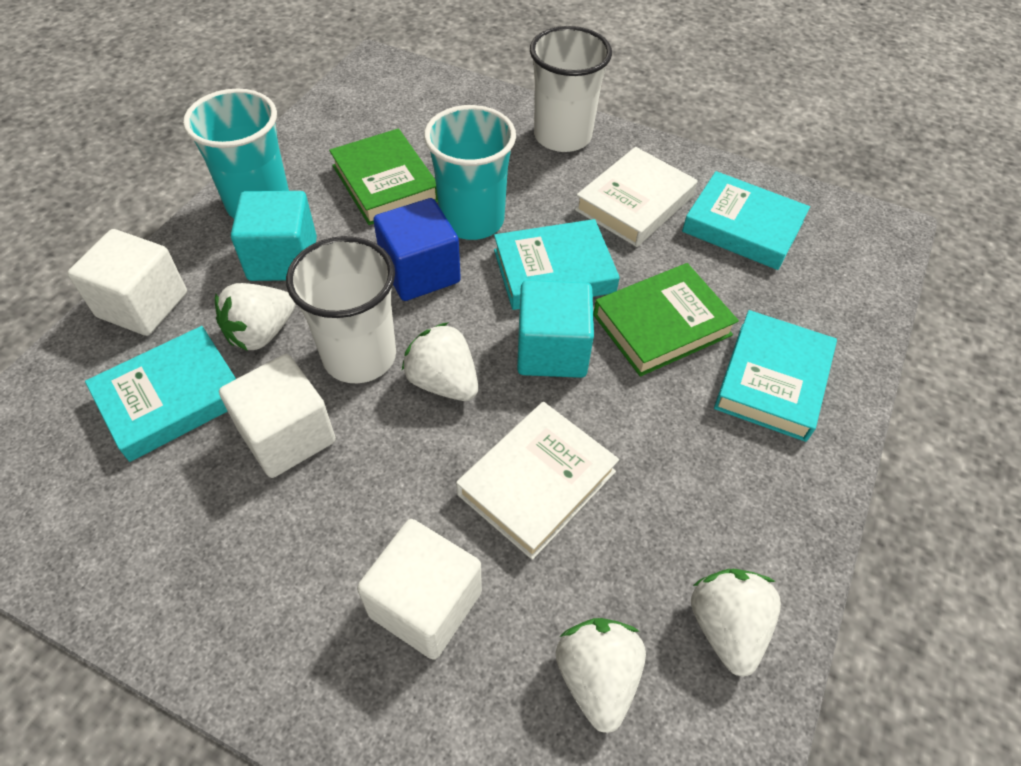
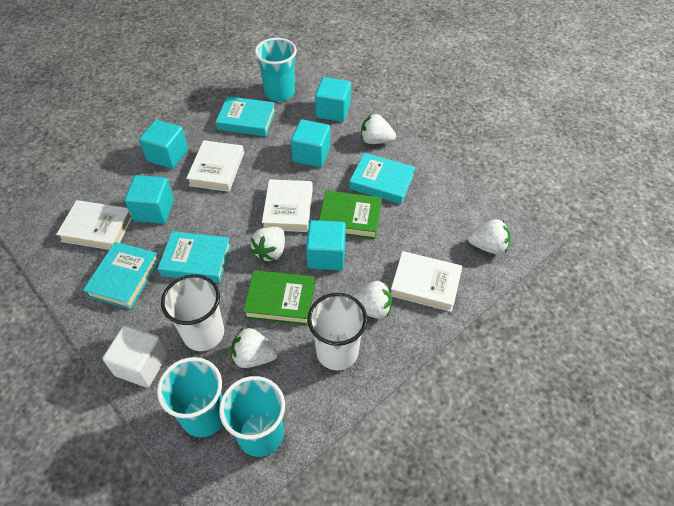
blue cube: [373,198,461,301] = 1 -> none = 0
turquoise cube: [231,191,317,281] [517,280,594,378] = 2 -> [125,175,174,224] [139,120,188,169] [291,119,330,168] [306,220,346,270] [315,77,351,122] = 5
turquoise cup: [183,89,289,219] [424,105,516,240] = 2 -> [157,357,223,437] [219,376,285,457] [255,38,297,101] = 3
white book: [456,402,619,560] [575,147,698,247] = 2 -> [56,200,132,250] [186,140,244,192] [262,179,313,232] [391,251,462,312] = 4
white cube: [67,229,187,336] [219,354,336,478] [357,519,482,660] = 3 -> [102,325,168,388] = 1
white strawberry: [215,283,296,351] [402,322,478,401] [556,618,646,733] [691,569,781,677] = 4 -> [231,328,278,368] [250,227,285,262] [352,281,392,319] [361,114,396,144] [468,219,510,254] = 5

